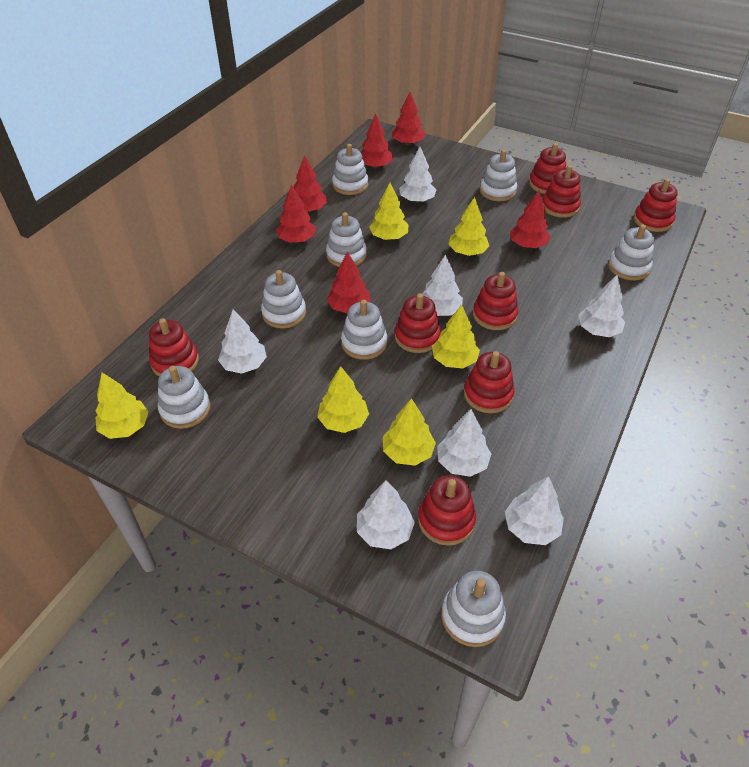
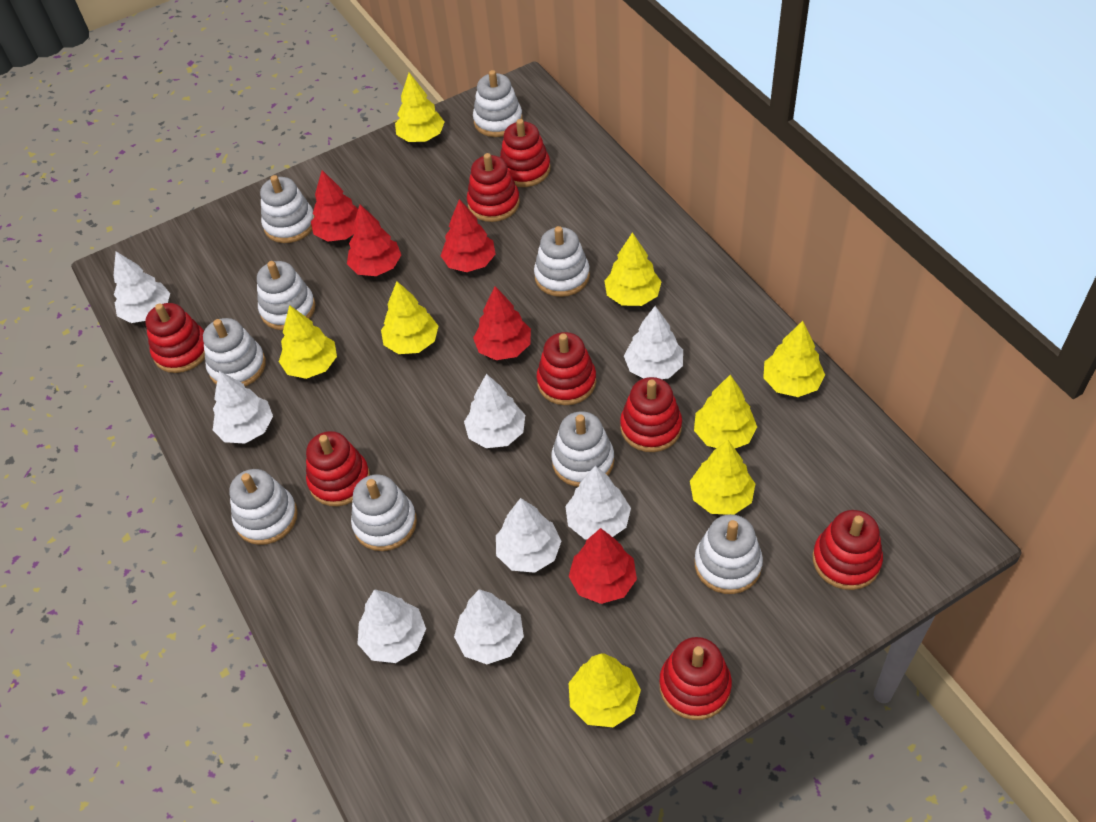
red tree: [276,185,316,243] [293,155,327,212] [327,252,371,313] [361,114,393,169] [392,92,425,145] [510,191,550,248] = 6 -> [311,170,358,242] [347,204,401,276] [441,199,495,272] [473,286,531,360] [569,528,637,604] = 5
white stacking toy: [158,366,210,429] [261,270,306,329] [326,212,367,267] [332,144,368,195] [341,300,387,360] [441,571,506,647] [480,150,517,201] [608,224,654,280] = 8 -> [203,318,266,386] [229,469,298,545] [257,261,316,330] [260,175,315,243] [351,474,417,551] [473,70,523,137] [534,226,590,297] [551,411,614,487] [695,514,763,594] = 9
white tree: [218,309,267,374] [357,480,415,549] [399,147,436,203] [422,255,463,316] [437,409,491,477] [505,476,564,545] [579,275,625,337] = 7 -> [113,251,170,323] [213,371,273,443] [357,589,426,663] [454,589,524,664] [464,374,525,448] [496,498,561,573] [565,466,631,539] [624,306,683,379] = 8
yellow tree: [95,373,149,439] [317,366,369,433] [369,183,409,240] [383,398,436,466] [432,304,480,368] [448,197,489,256] = 6 -> [279,305,337,379] [381,282,438,354] [395,73,444,142] [569,653,641,727] [604,232,662,306] [690,440,755,515] [694,375,757,448] [763,321,825,397] = 8

